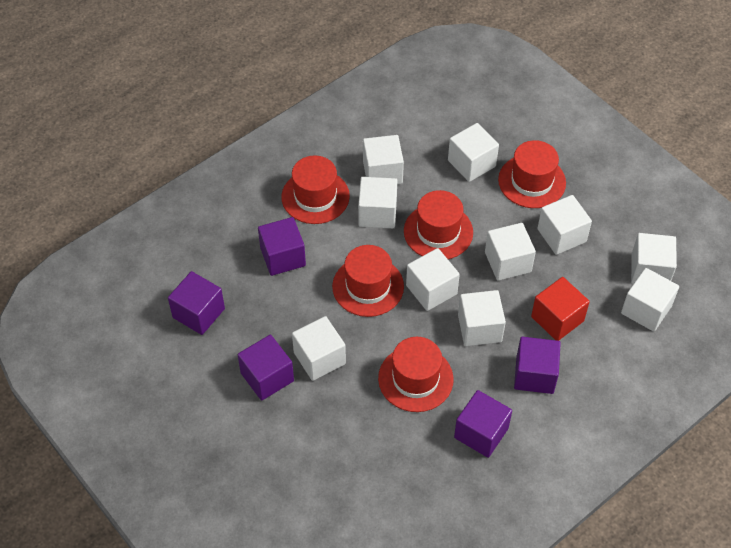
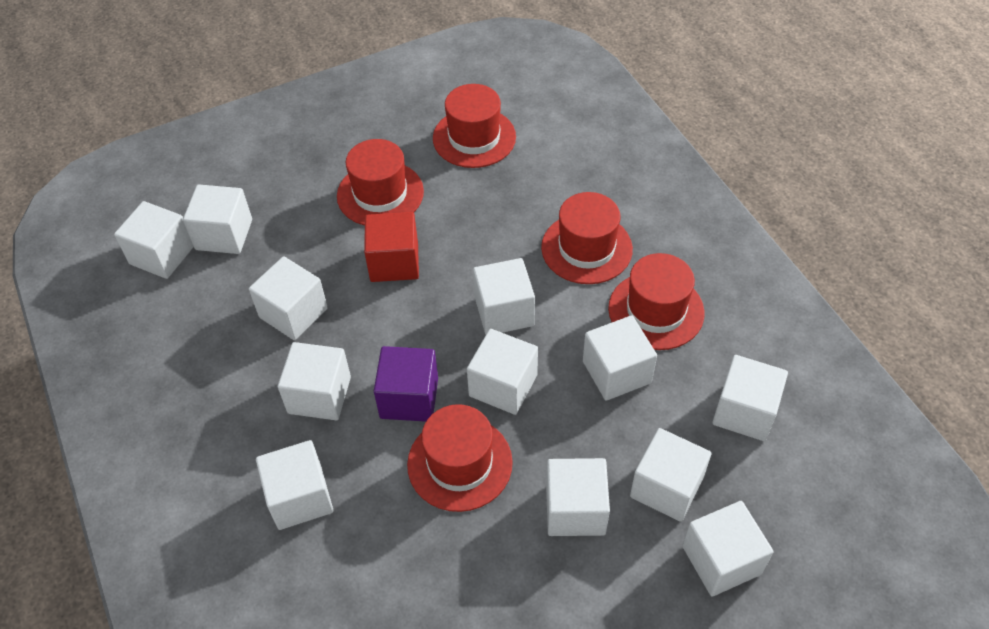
purple cube: [168,271,225,335] [238,335,294,401] [258,217,306,276] [454,390,512,458] [514,337,561,394] = 5 -> [374,346,438,422] = 1
white cube: [292,316,346,381] [358,177,397,228] [363,135,404,184] [406,248,460,311] [448,123,499,182] [458,290,506,346] [485,223,536,281] [537,195,592,255] [621,268,679,332] [631,233,677,284] = 10 -> [114,201,194,279] [183,184,252,254] [249,256,328,340] [256,440,333,530] [278,342,351,420] [467,329,538,415] [473,258,535,335] [546,458,610,536] [583,316,657,401] [630,428,712,522] [682,501,774,597] [712,355,788,441] = 12

